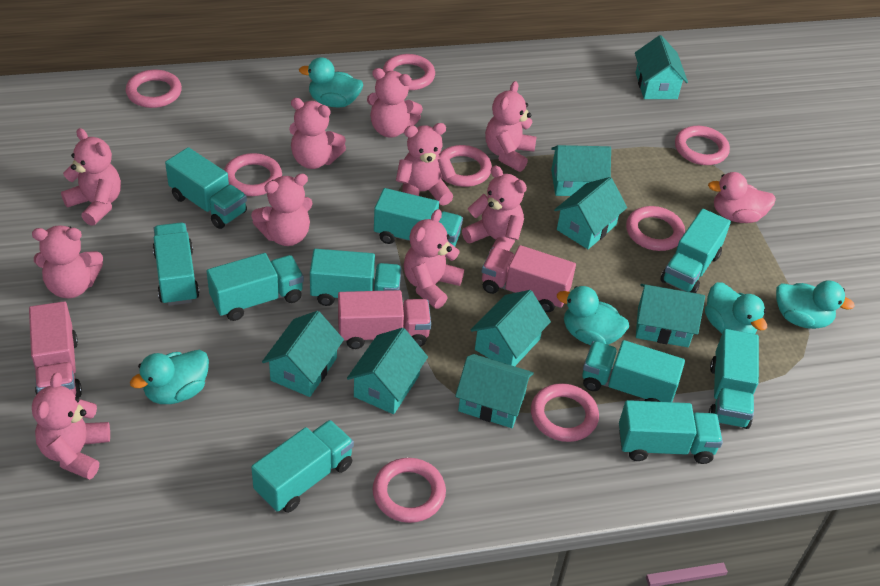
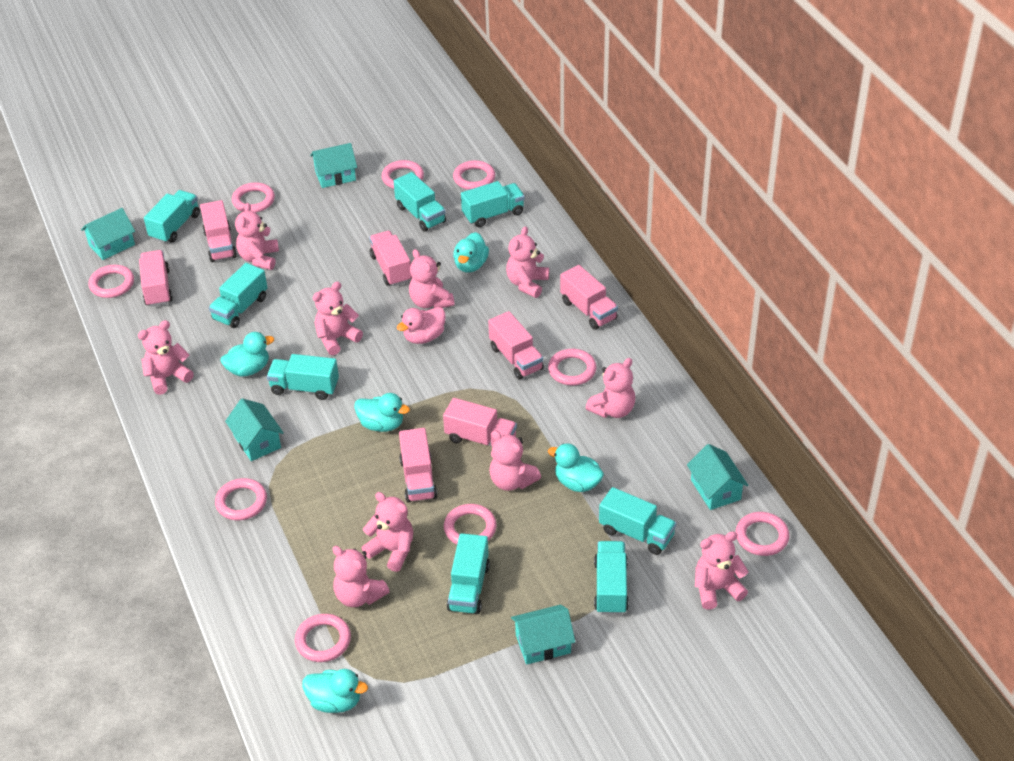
pink ring: [126,70,182,108] [224,153,282,196] [373,458,446,523] [383,54,435,90] [439,145,492,187] [531,383,599,442] [626,206,685,251] [675,126,730,165] = 8 -> [88,265,134,298] [215,478,267,520] [232,182,275,213] [295,614,351,662] [382,160,424,189] [444,504,497,545] [453,160,495,190] [548,349,596,385] [736,512,790,556] = 9
pink truck: [29,301,82,398] [338,290,431,349] [481,245,576,312] = 3 -> [139,250,173,307] [200,200,237,262] [369,231,412,286] [399,428,437,503] [443,398,517,447] [488,311,544,380] [560,265,618,330] = 7
turquoise house: [262,311,344,397] [347,328,428,414] [455,354,534,428] [471,290,551,366] [551,145,611,196] [554,177,627,249] [635,35,688,99] [636,284,705,347] = 8 -> [81,208,135,260] [225,398,284,461] [310,143,357,188] [511,604,575,665] [687,444,748,510] = 5
turquoise truck: [153,222,200,306] [165,147,247,229] [207,253,304,321] [251,420,354,513] [310,249,402,306] [374,188,463,246] [582,340,685,402] [619,400,723,464] [660,209,731,293] [709,329,759,429] = 10 -> [144,190,200,243] [209,263,268,328] [267,354,339,400] [394,172,446,231] [447,533,490,614] [461,181,525,227] [594,541,629,615] [599,487,677,555] = 8

